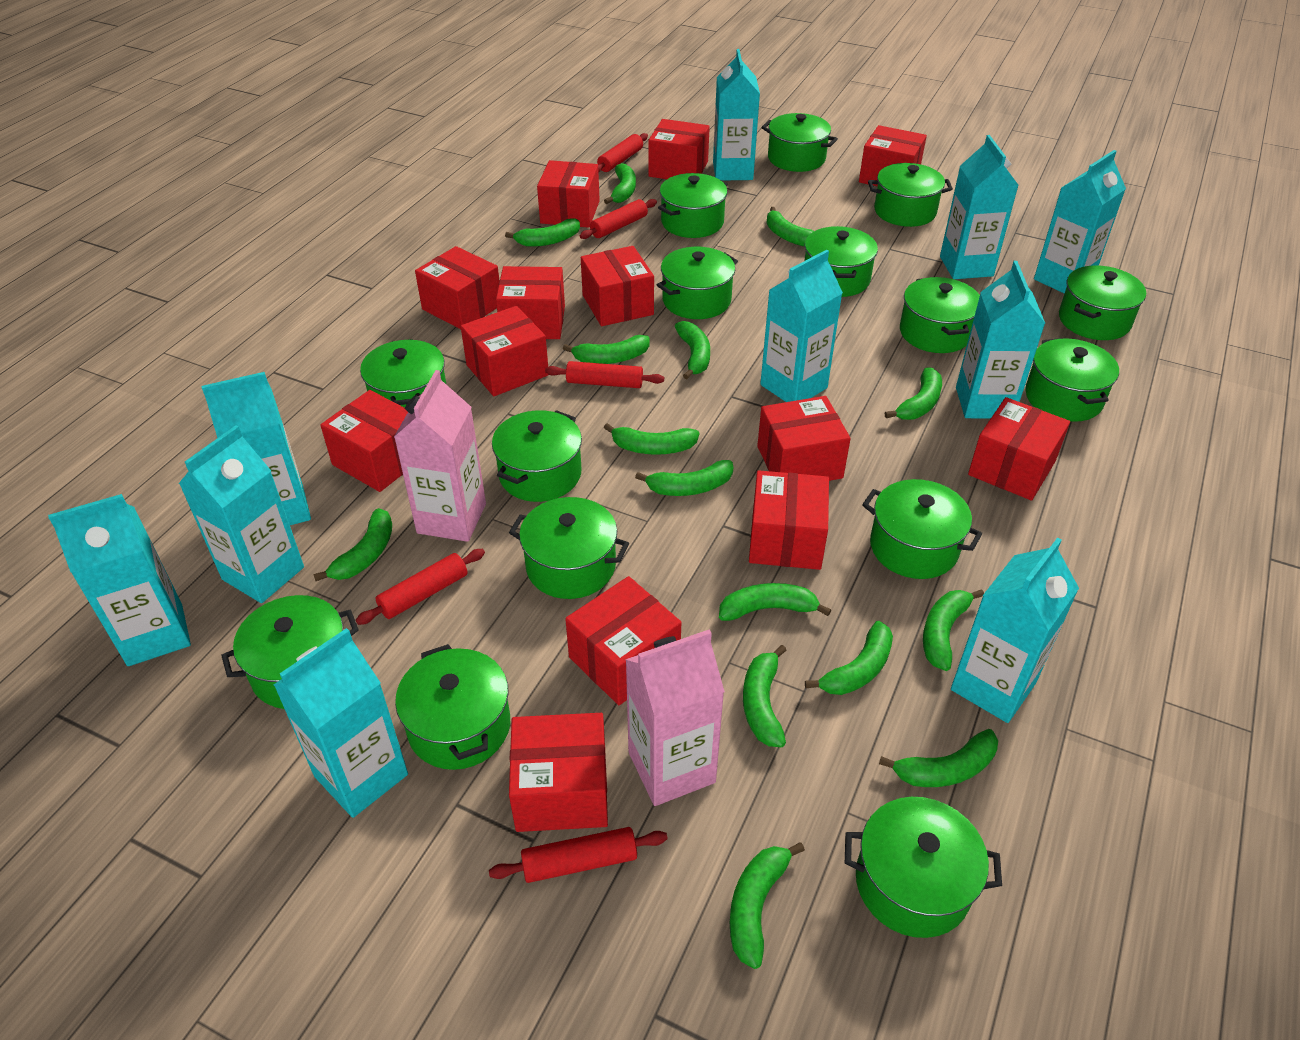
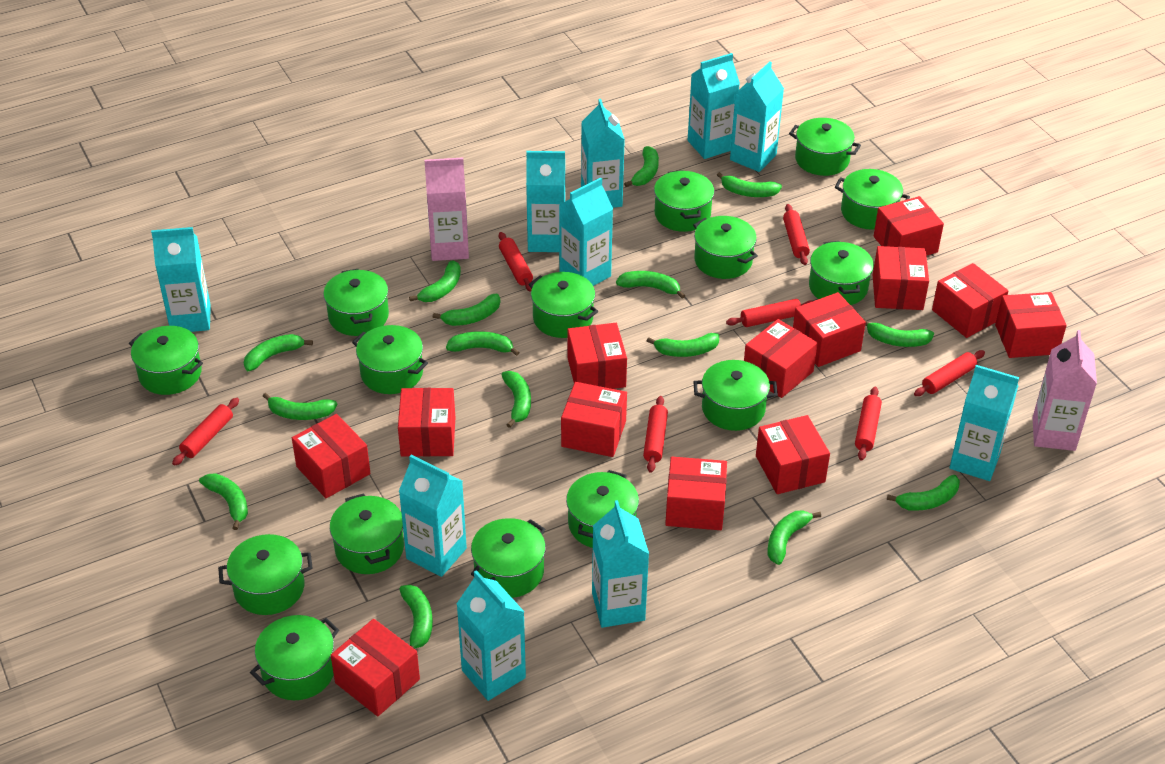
red rolling pin: [356,549,485,625] [489,827,668,883] [545,361,664,388] [580,199,657,239] [597,133,648,172] = 5 -> [172,398,239,466] [499,232,533,292] [643,396,668,473] [726,299,813,327] [783,204,810,265] [855,387,882,461] [914,350,985,396] = 7

